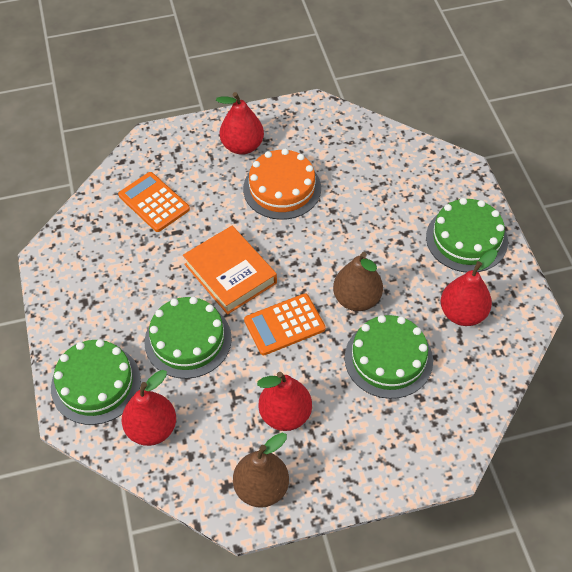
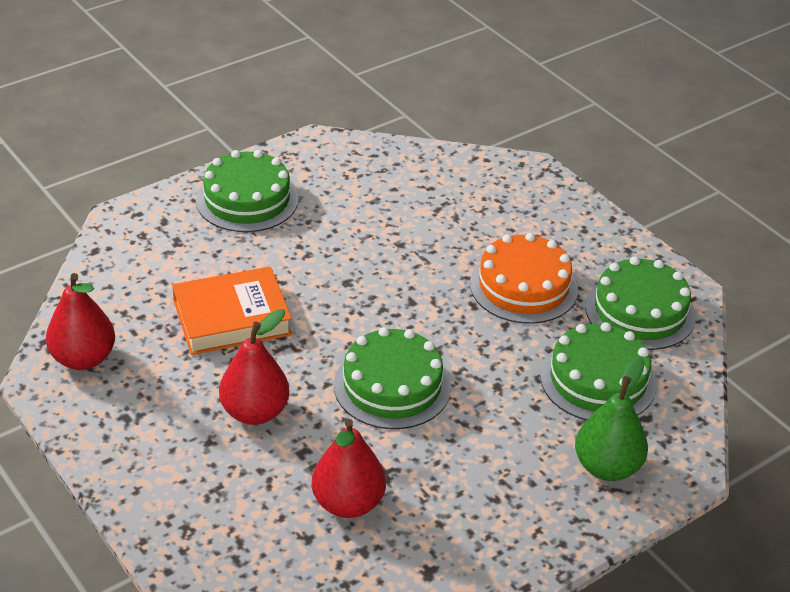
brown pear: [233,433,289,508] [333,252,383,311] = 2 -> none = 0
green pear: none = 0 -> [575,356,648,481] = 1
orange calculator: [118,172,190,232] [244,293,326,355] = 2 -> none = 0
red pear: [122,370,176,446] [216,92,264,155] [257,372,312,431] [441,249,497,326] = 4 -> [46,273,115,370] [219,309,289,425] [312,419,386,518] = 3

